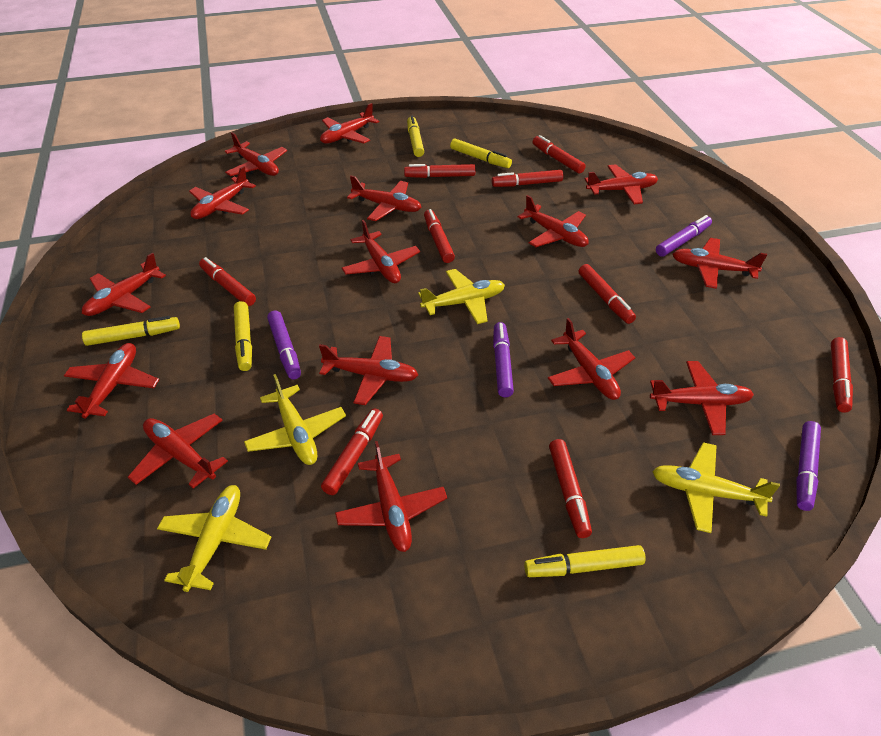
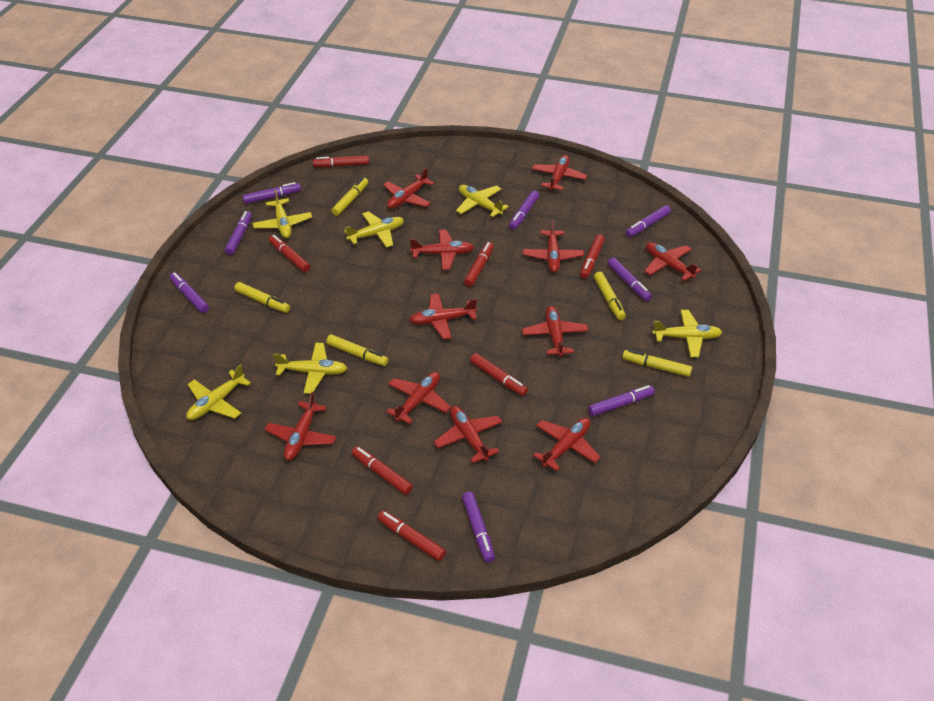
purple marker: [267,310,301,380] [493,322,514,397] [656,215,712,257] [796,421,821,511] = 4 -> [170,272,209,313] [225,211,252,255] [242,182,301,204] [462,492,495,563] [509,191,539,230] [588,385,655,416] [608,257,652,301] [625,205,671,237] = 8
red marker: [199,257,256,306] [321,409,383,495] [404,164,475,178] [424,209,455,263] [492,170,563,187] [533,135,586,174] [549,439,592,538] [579,264,636,324] [831,337,853,413] = 9 -> [269,235,310,272] [313,155,369,167] [352,446,413,495] [378,511,446,561] [464,242,494,287] [470,353,528,396] [580,235,605,279] = 7
red plane: [64,343,159,419] [82,253,166,316] [128,413,228,489] [189,166,256,219] [225,132,287,176] [319,336,418,405] [320,103,379,144] [335,441,447,552] [342,220,420,283] [347,176,422,221] [518,195,589,247] [548,318,635,400] [585,164,658,204] [650,361,754,435] [672,238,767,289] = 15 -> [265,392,336,461] [383,167,434,209] [386,372,451,424] [409,293,477,340] [410,229,474,270] [434,406,502,463] [522,306,589,357] [523,219,584,273] [532,155,587,191] [533,418,601,471] [644,242,701,281] = 11
yellow plane: [157,485,271,592] [244,374,346,465] [418,269,505,324] [652,442,780,533] = 4 -> [186,364,251,420] [253,189,312,238] [274,343,347,394] [344,211,404,248] [456,185,509,217] [652,310,722,357] = 6

